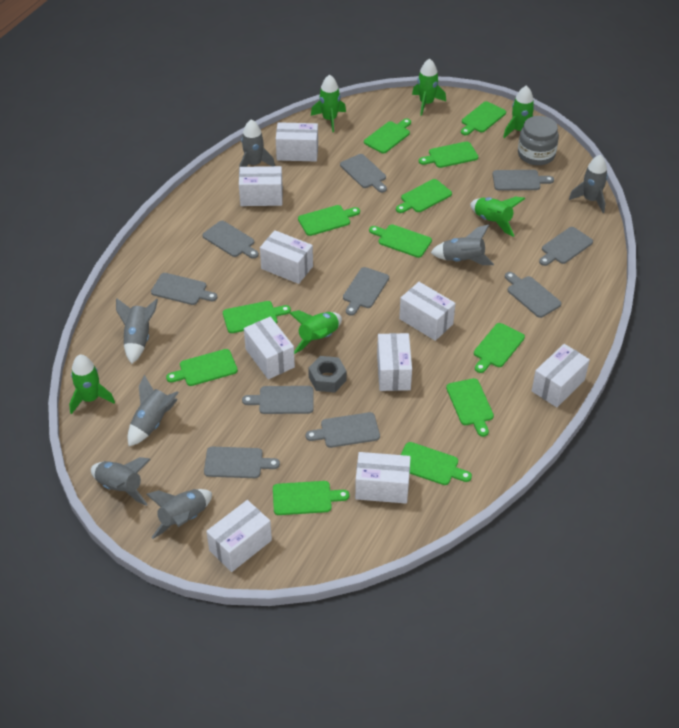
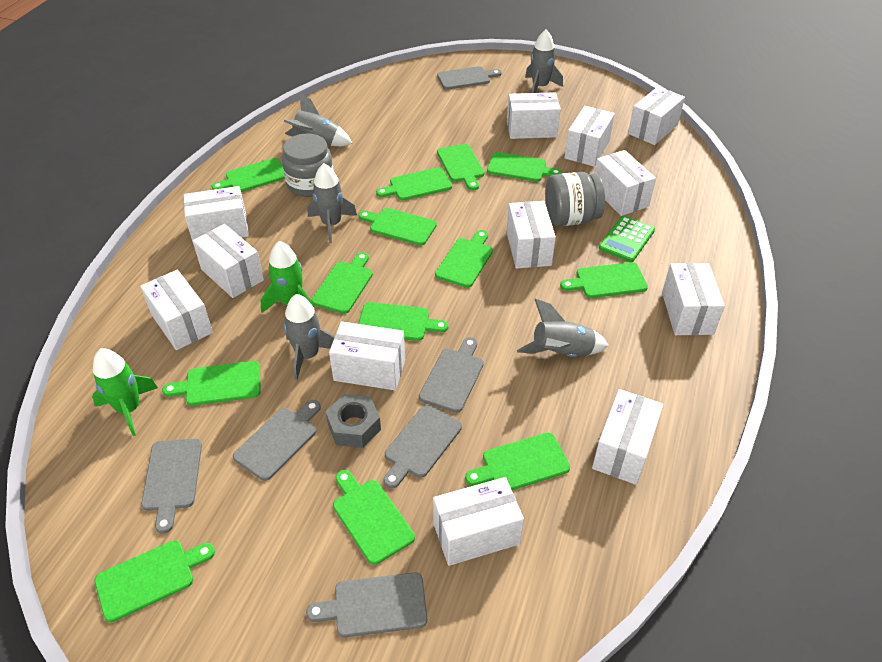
green calculator: none = 0 -> [599,216,655,262] = 1
green cutting board: [166,349,238,386] [223,301,291,333] [273,481,349,515] [298,205,360,236] [364,118,411,154] [369,224,432,258] [396,179,452,213] [401,442,472,485] [419,141,478,168] [446,378,494,437] [461,101,506,135] [474,323,525,373] = 12 -> [95,540,215,623] [162,361,261,406] [212,158,285,192] [311,252,373,314] [333,470,415,565] [358,208,437,246] [358,302,448,341] [376,167,452,200] [435,230,493,288] [437,144,484,191] [465,433,570,490] [487,152,562,182] [560,262,648,298] = 13
green rocket: [69,355,115,414] [289,310,342,354] [311,75,346,132] [412,59,446,116] [470,197,525,237] [503,85,534,138] = 6 -> [92,348,158,436] [261,241,314,313] = 2
grey cutting board: [151,273,217,305] [202,221,259,259] [204,447,280,478] [242,386,314,414] [306,412,380,448] [340,154,387,193] [343,267,389,316] [493,170,554,191] [505,272,561,318] [539,227,593,266] = 10 -> [141,439,202,534] [233,400,321,481] [306,572,427,637] [383,405,462,488] [419,337,484,413] [437,66,502,90] = 6
grey jar: [518,116,559,165] = 1 -> [282,134,334,197] [545,172,605,226] = 2
grey rocket: [91,457,151,506] [116,298,158,364] [128,375,179,446] [146,489,212,539] [239,119,275,169] [430,224,494,265] [569,155,608,213] = 7 -> [284,92,352,146] [284,294,335,381] [308,163,357,243] [517,299,609,357] [525,30,563,93] = 5
white box: [206,500,272,572] [239,166,283,206] [244,317,295,379] [260,230,313,284] [276,122,318,161] [355,452,411,504] [377,333,412,391] [399,282,455,341] [532,344,590,407] = 9 -> [140,270,213,350] [184,186,249,245] [193,224,264,298] [329,322,405,390] [433,477,524,566] [506,201,556,269] [507,92,561,139] [564,106,615,167] [592,389,663,485] [594,150,656,216] [628,86,685,145] [662,263,725,335] = 12

